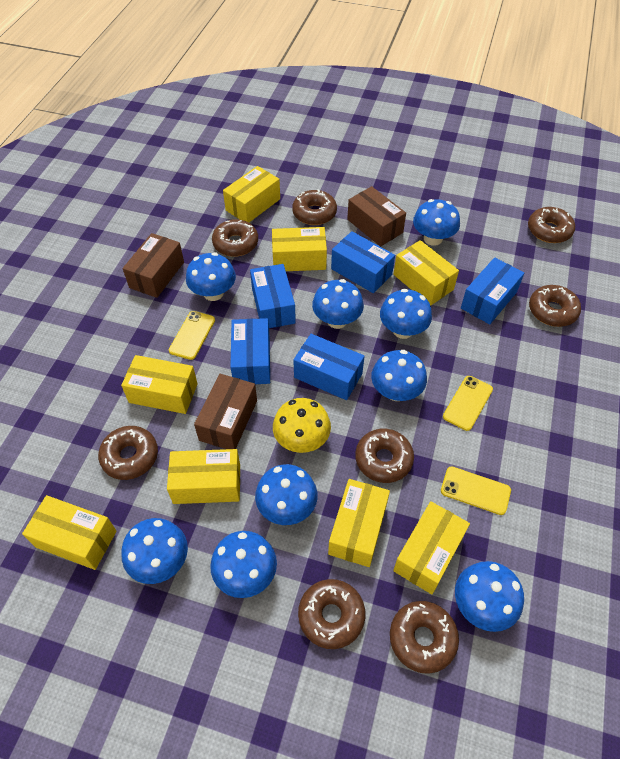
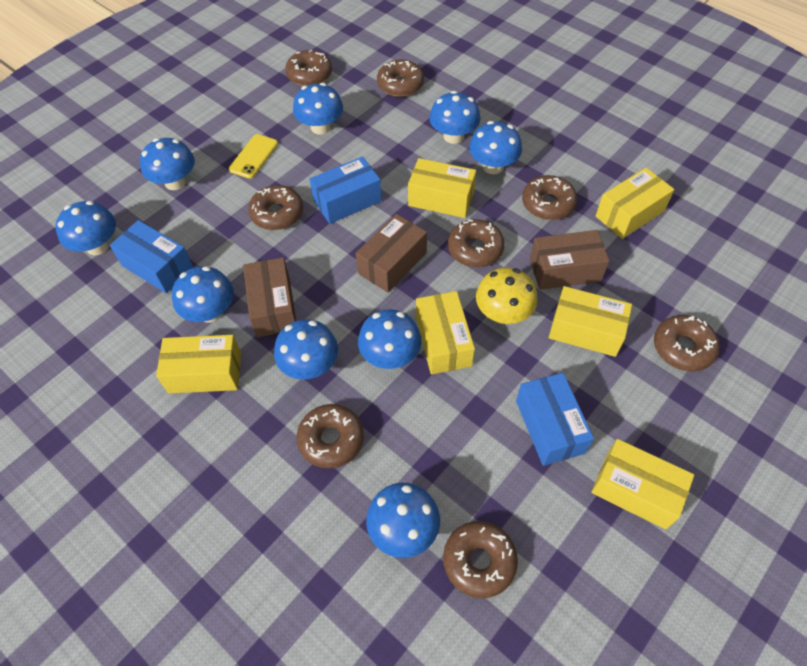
blue box: [230,318,270,384] [250,264,296,328] [293,334,364,400] [331,231,395,293] [461,257,524,324] = 5 -> [110,220,193,294] [309,156,382,224] [516,373,594,466] = 3
yellow box: [22,495,117,570] [121,355,198,414] [167,449,240,504] [223,166,280,222] [272,227,327,271] [328,479,390,567] [393,240,459,306] [393,501,470,594] = 8 -> [156,335,241,394] [408,158,476,218] [416,291,475,374] [549,286,632,357] [591,439,694,529] [596,168,674,239] = 6
yellow phone: [169,311,215,360] [441,466,511,515] [443,376,493,431] = 3 -> [229,134,278,179] = 1

